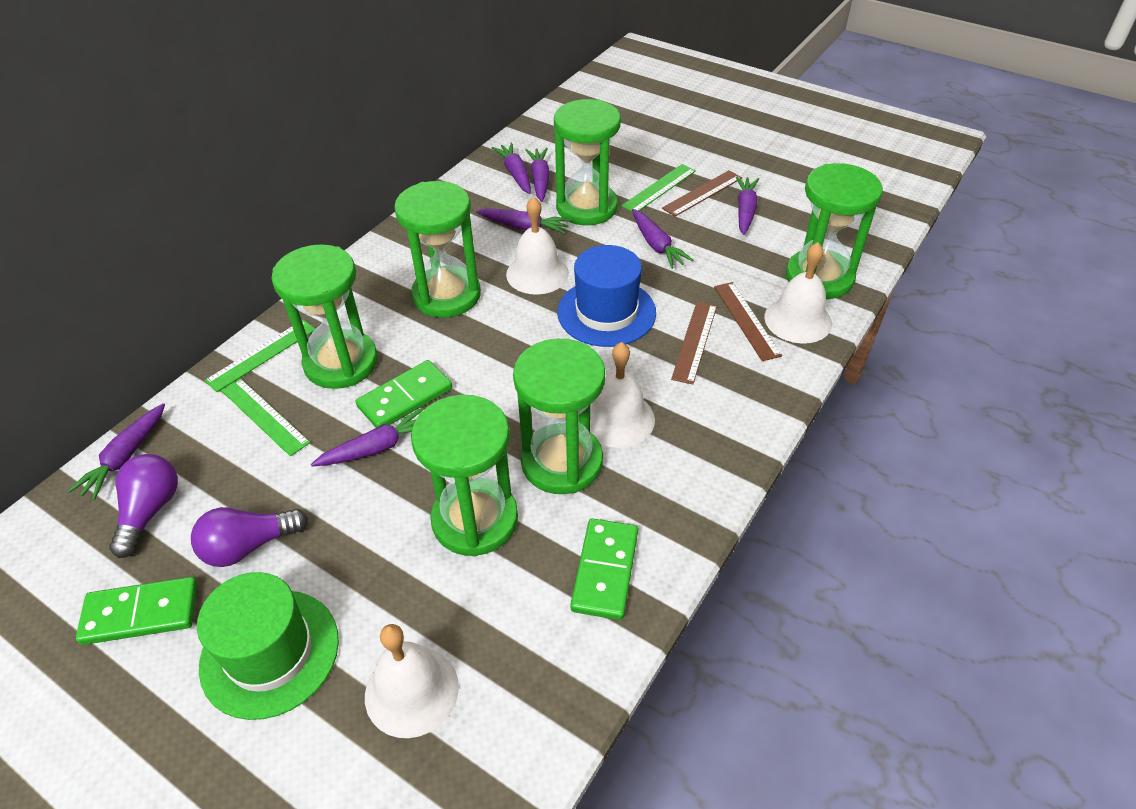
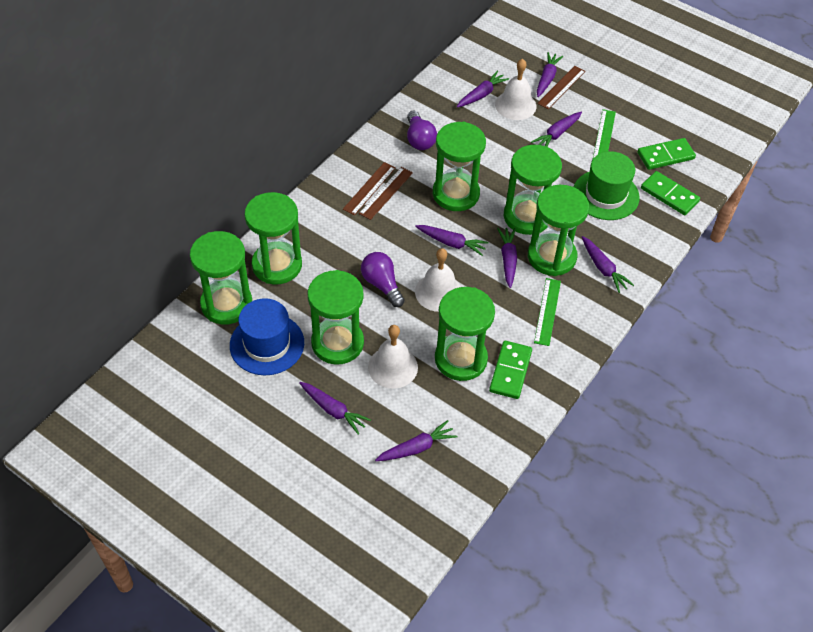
green hourglass: [271,244,378,389] [394,181,481,318] [411,395,518,556] [513,339,605,494] [554,99,621,225] [786,163,883,299] = 6 -> [190,231,252,325] [244,192,302,284] [307,270,364,365] [433,122,486,211] [435,287,495,381] [504,145,562,235] [528,185,589,276] = 7
green ruler: [204,320,315,392] [221,378,310,456] [621,164,696,212] = 3 -> [534,278,561,346] [592,109,616,160] = 2
purple carrot: [68,403,165,500] [311,408,424,467] [476,208,571,234] [491,143,531,194] [526,148,550,202] [632,209,694,269] [736,176,759,235] = 7 -> [300,382,371,435] [375,420,458,461] [415,225,489,256] [457,71,509,108] [497,228,517,288] [531,112,582,146] [537,52,563,97] [582,236,634,293] = 8
white bell: [365,624,459,738] [506,197,569,295] [590,342,655,448] [764,242,832,344] = 4 -> [368,325,418,389] [415,248,461,312] [495,58,536,120] = 3

